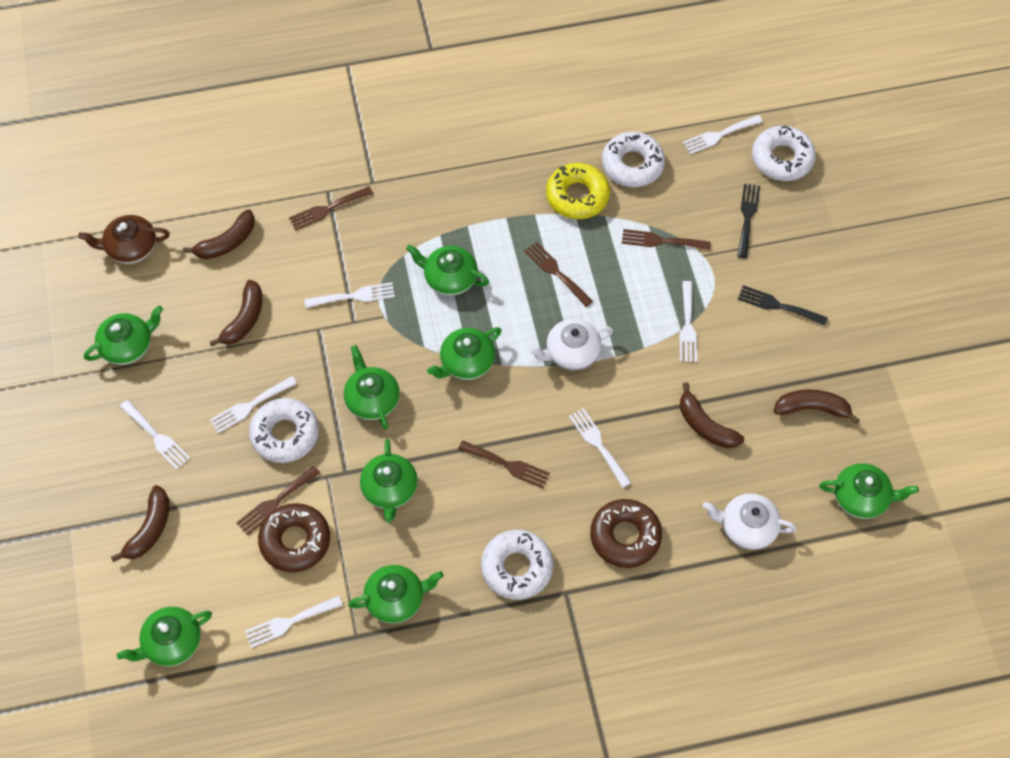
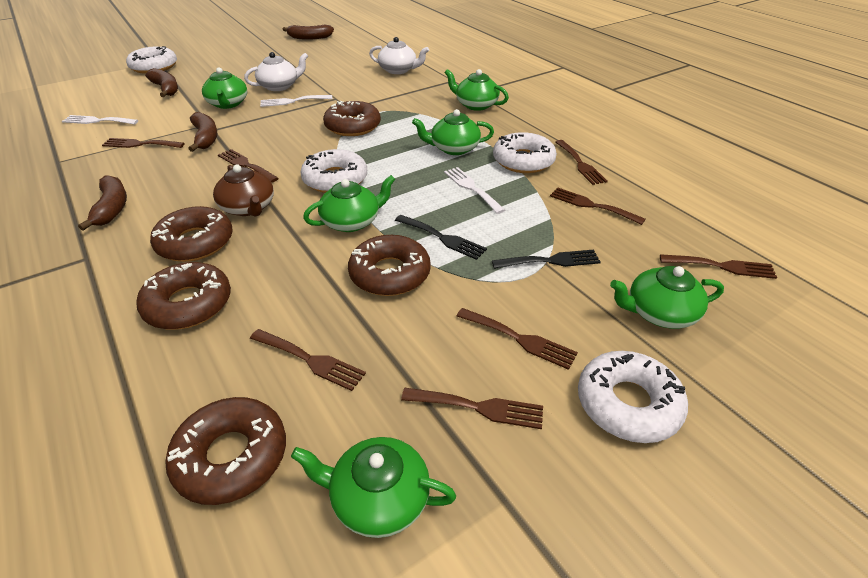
brown banana: [111,485,169,562] [183,209,255,259] [210,280,263,347] [680,382,744,448] [774,390,860,424] = 5 -> [78,175,127,231] [145,68,178,97] [188,112,217,152] [283,25,334,40] = 4
brown donut: [258,503,330,572] [590,499,662,568] = 2 -> [136,262,231,330] [150,206,233,262] [165,397,286,505] [323,101,381,136] [348,235,431,296] = 5
brown fork: [236,465,320,536] [289,187,373,231] [458,440,550,488] [524,242,593,307] [622,229,711,250] = 5 -> [102,138,184,148] [218,149,279,183] [250,329,366,391] [401,388,543,429] [457,308,578,370] [550,187,645,225] [555,140,608,185] [660,254,777,279] = 8
green teapot: [84,306,163,365] [117,607,212,666] [344,345,400,430] [348,565,444,623] [360,439,418,523] [406,244,489,296] [427,327,502,380] [819,463,919,519] = 8 -> [202,67,247,109] [291,437,456,538] [303,175,396,232] [412,109,494,155] [445,69,509,111] [610,266,724,329] = 6
white fork: [120,400,190,470] [210,376,297,433] [245,596,343,648] [304,282,395,308] [569,408,631,488] [679,281,697,362] [682,115,763,154] = 7 -> [62,115,138,125] [260,95,332,107] [444,167,505,214] = 3
yellow donut: [546,163,610,219] = 1 -> none = 0

